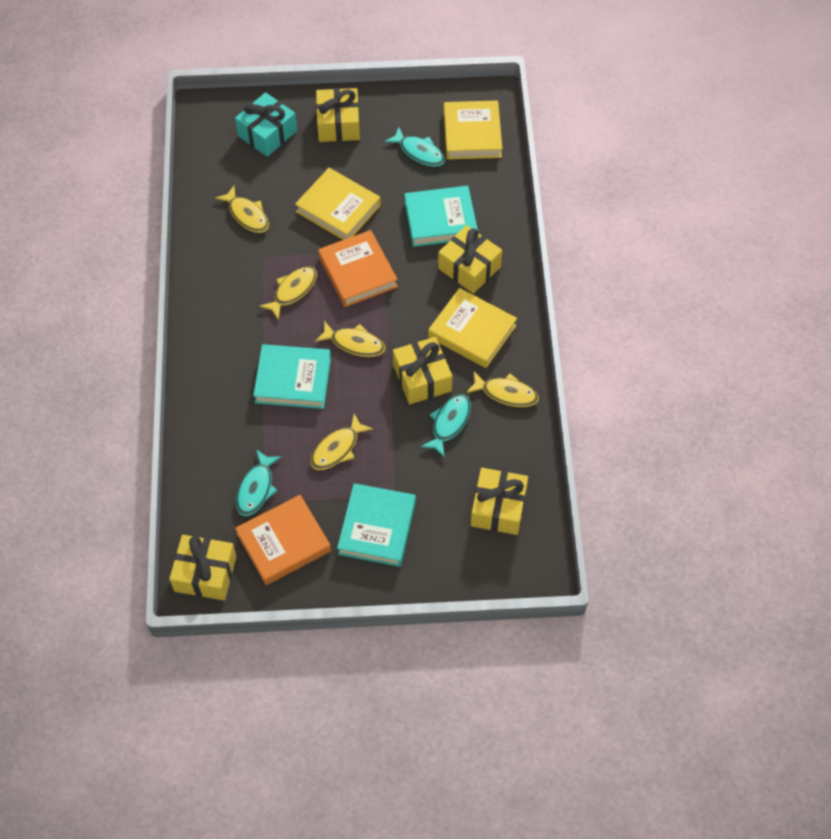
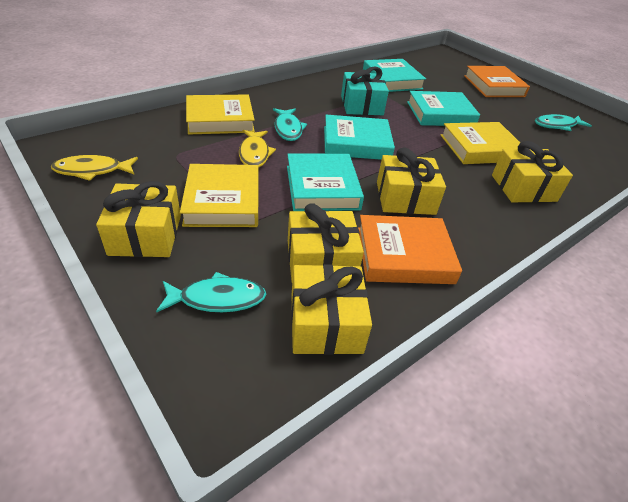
turquoise book: [253,344,331,409] [337,483,416,567] [405,186,478,247] = 3 -> [287,153,364,211] [324,115,395,160] [363,59,426,92] [407,91,480,126] = 4
yellow fish: [215,186,269,233] [259,266,317,320] [310,414,373,470] [315,321,385,357] [466,372,539,407] = 5 -> [51,155,138,181] [239,130,276,168] = 2

